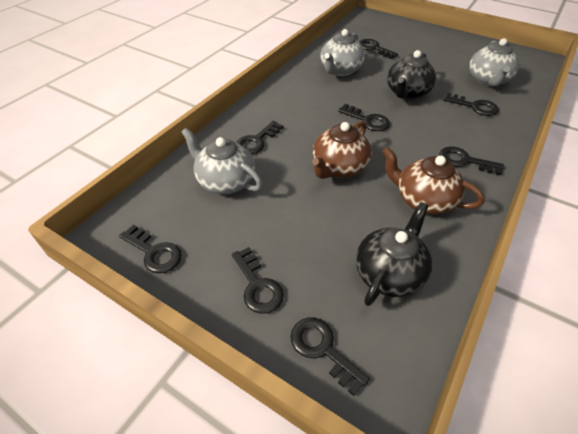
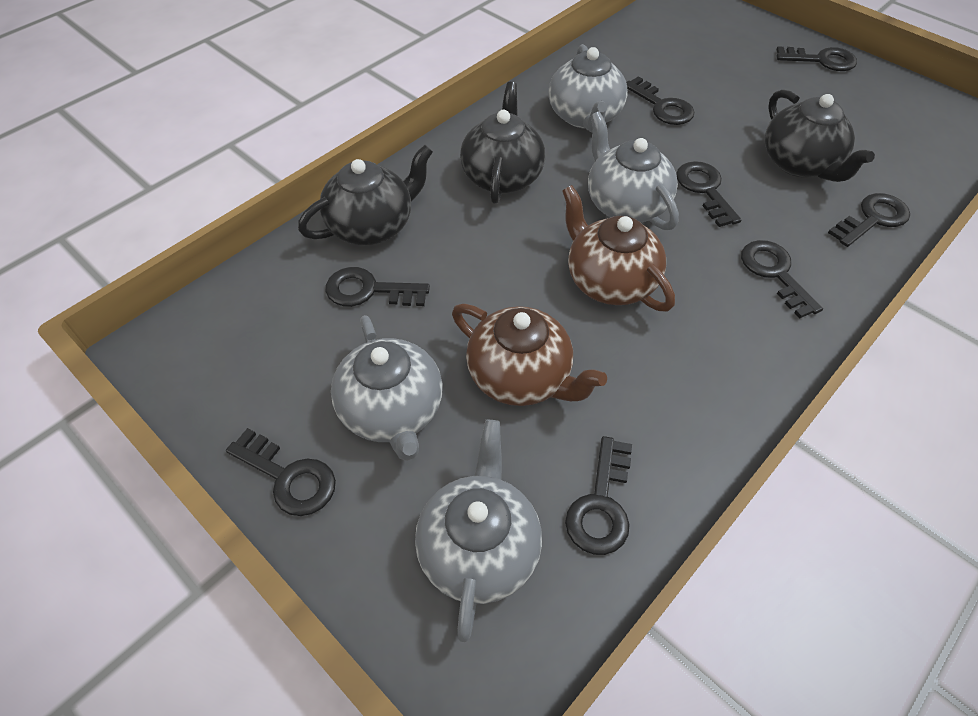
black teapot: [356,202,432,306] [387,50,436,100] = 2 -> [298,145,433,245] [460,82,545,204] [765,89,875,182] = 3
grey teapot: [181,128,263,194] [320,29,365,76] [469,38,519,87] = 3 -> [331,315,443,461] [415,420,542,642] [549,44,628,132] [588,111,679,230] = 4

